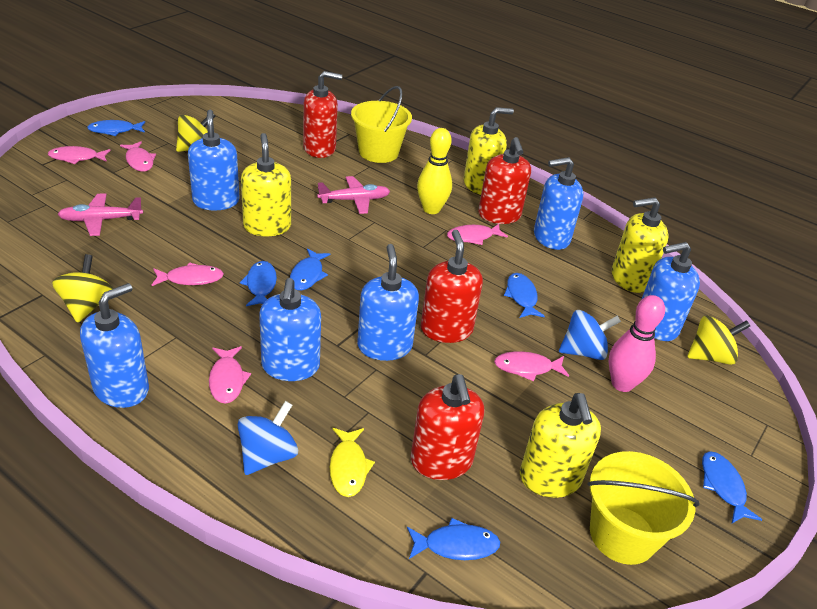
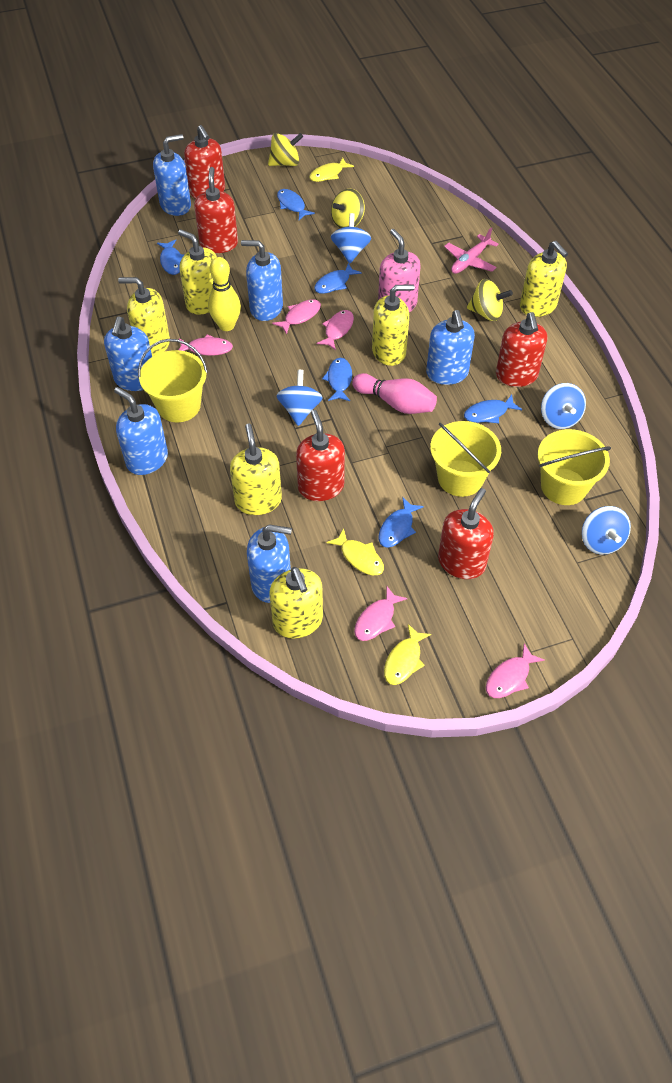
blue spinning top: [238,401,298,475] [559,310,621,360] = 2 -> [276,370,323,426] [331,213,371,263] [541,383,586,429] [582,506,631,555] = 4
pink fish: [48,146,111,164] [120,141,156,172] [151,262,224,286] [209,346,251,404] [447,224,508,245] [494,351,569,381] = 6 -> [178,334,233,356] [272,299,321,334] [317,310,354,350] [354,586,408,641] [486,644,544,698] = 5
pink plane: [58,193,143,236] [317,176,390,214] = 2 -> [444,228,498,274] = 1
pink soap dispenser: none = 0 -> [378,229,421,312] = 1
red soap dispenser: [303,71,342,158] [411,374,484,480] [421,230,483,343] [478,137,531,224] = 4 -> [184,125,225,199] [194,167,238,253] [296,410,345,501] [438,488,494,579] [496,312,547,387] = 5
yellow bucket: [351,86,412,163] [587,451,700,565] = 2 -> [138,339,208,422] [430,421,501,497] [538,429,611,505] = 3
yellow fish: [330,428,375,497] = 1 -> [309,158,354,182] [326,528,384,575] [384,624,431,685] = 3
yellow soap dispenser: [241,133,291,236] [464,107,514,195] [520,393,601,498] [612,197,669,293] = 4 -> [118,277,170,357] [178,229,217,315] [230,424,282,515] [269,567,323,639] [372,284,415,366] [520,241,568,317] = 6

